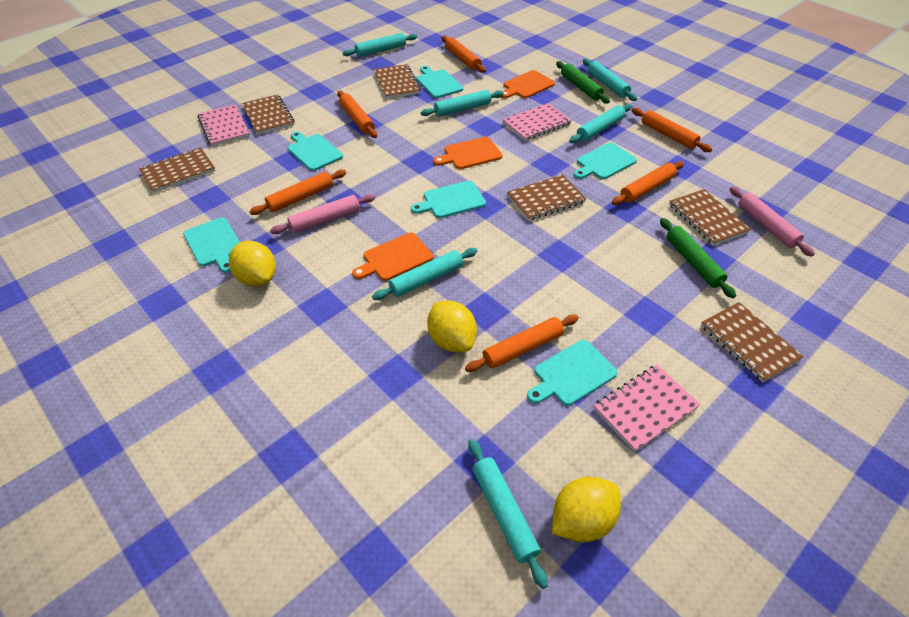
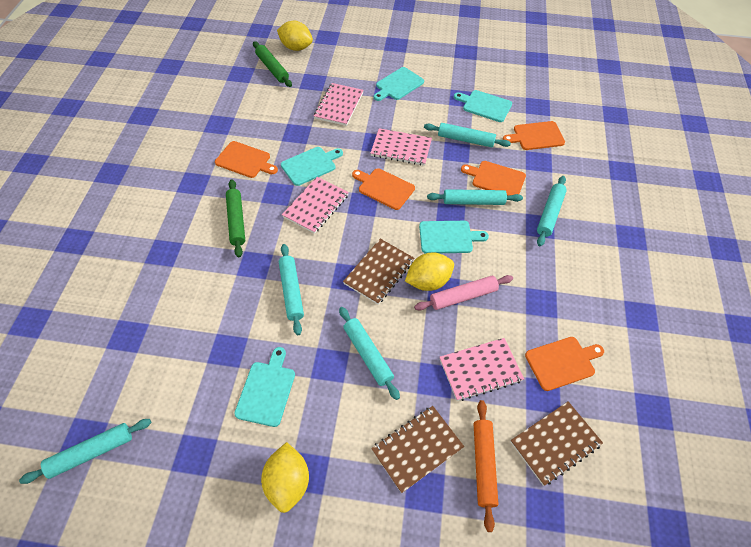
brown notebook: [139,147,216,193] [242,94,295,135] [374,64,421,99] [507,174,586,221] [669,189,751,246] [701,302,804,382] = 6 -> [343,239,415,305] [371,406,464,493] [511,401,603,486] = 3
orange cutting board: [352,233,433,281] [433,137,502,169] [501,70,555,98] = 3 -> [215,141,278,178] [352,168,415,210] [461,161,526,196] [503,121,565,150] [525,337,604,391] = 5
orange rolling pin: [249,170,346,215] [337,91,377,138] [441,36,486,73] [465,314,579,372] [612,161,684,205] [632,108,712,152] = 6 -> [474,400,498,532] = 1
pink notebook: [198,104,250,146] [503,103,572,141] [593,365,701,452] = 3 -> [282,177,349,234] [314,83,363,126] [370,128,432,166] [439,338,524,401] = 4
pink rolling pin: [270,194,375,234] [730,186,815,257] = 2 -> [414,275,513,311] = 1
turquoise cutting board: [183,217,240,273] [288,131,343,171] [411,181,486,218] [416,66,463,98] [527,340,618,406] [574,143,637,179] = 6 -> [234,347,295,427] [281,147,343,186] [374,67,424,101] [419,221,489,254] [454,90,512,122] = 5

